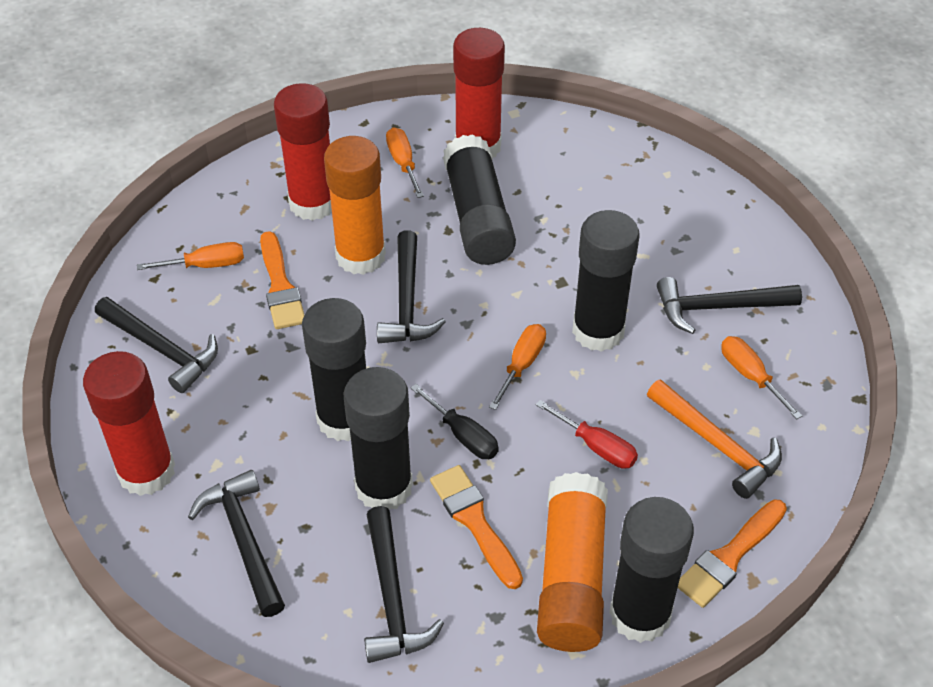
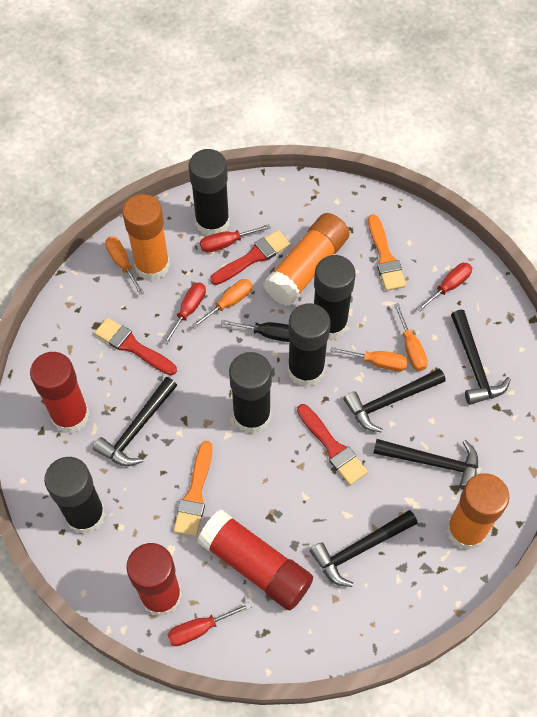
orange brush: [260,231,304,329] [430,465,523,589] [678,499,787,608] = 3 -> [173,441,212,537] [368,214,406,291] = 2
orange glue stick: [324,136,386,275] [537,472,608,652] = 2 -> [122,194,170,281] [263,213,350,306] [446,473,510,550] = 3
orange hammer: [647,380,782,499] = 1 -> none = 0
red brush: none = 0 -> [94,317,177,375] [210,230,290,285] [297,404,368,485] = 3
red screwdriver: [536,400,638,469] = 1 -> [163,282,206,345] [168,602,251,646] [200,224,271,253] [417,263,472,312] = 4

